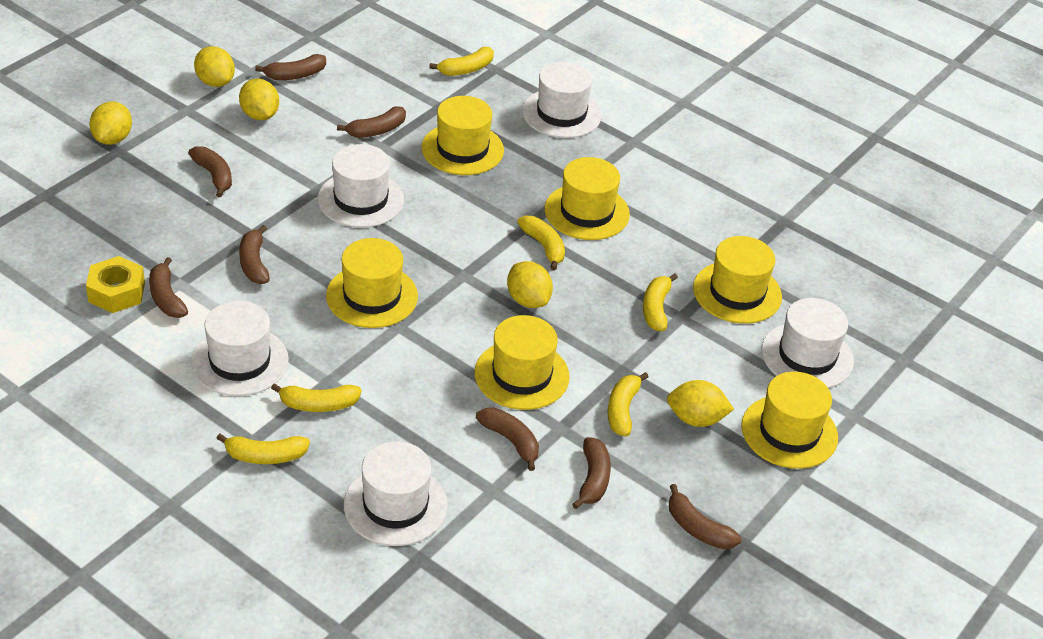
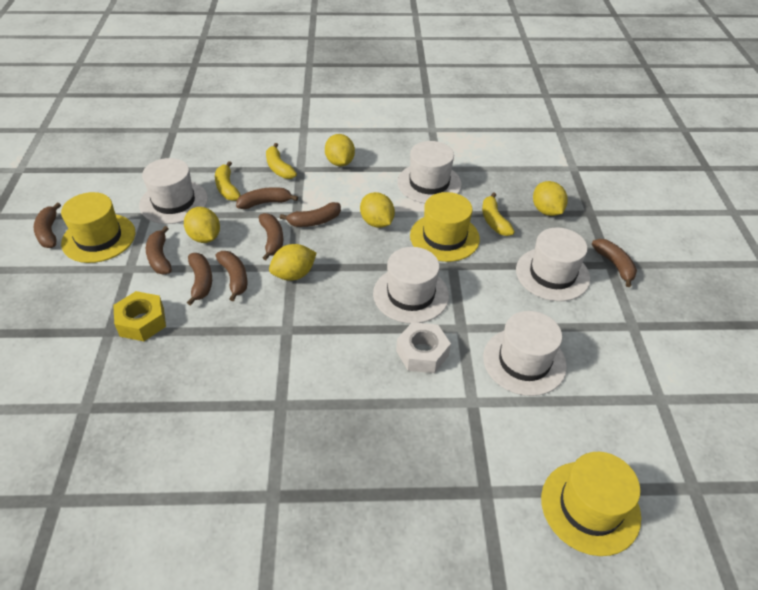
white nut: none = 0 -> [396,322,451,373] = 1
yellow banana: [216,434,310,464] [271,383,362,412] [429,47,494,76] [517,216,565,271] [608,372,648,436] [643,273,678,331] = 6 -> [215,161,241,201] [266,143,297,179] [482,192,514,236] = 3
yellow hat: [326,238,418,328] [421,96,504,175] [474,315,570,410] [545,157,630,240] [693,236,782,324] [741,371,838,469] = 6 -> [61,192,135,263] [410,192,480,262] [541,452,641,556] = 3

